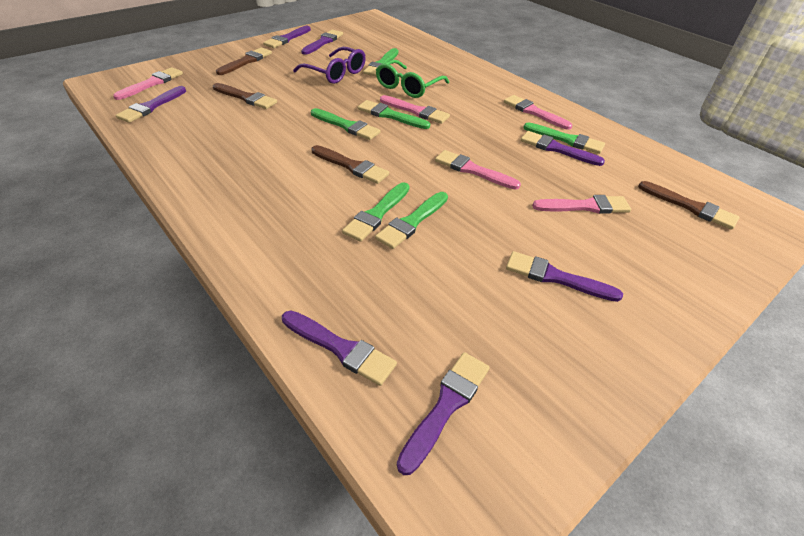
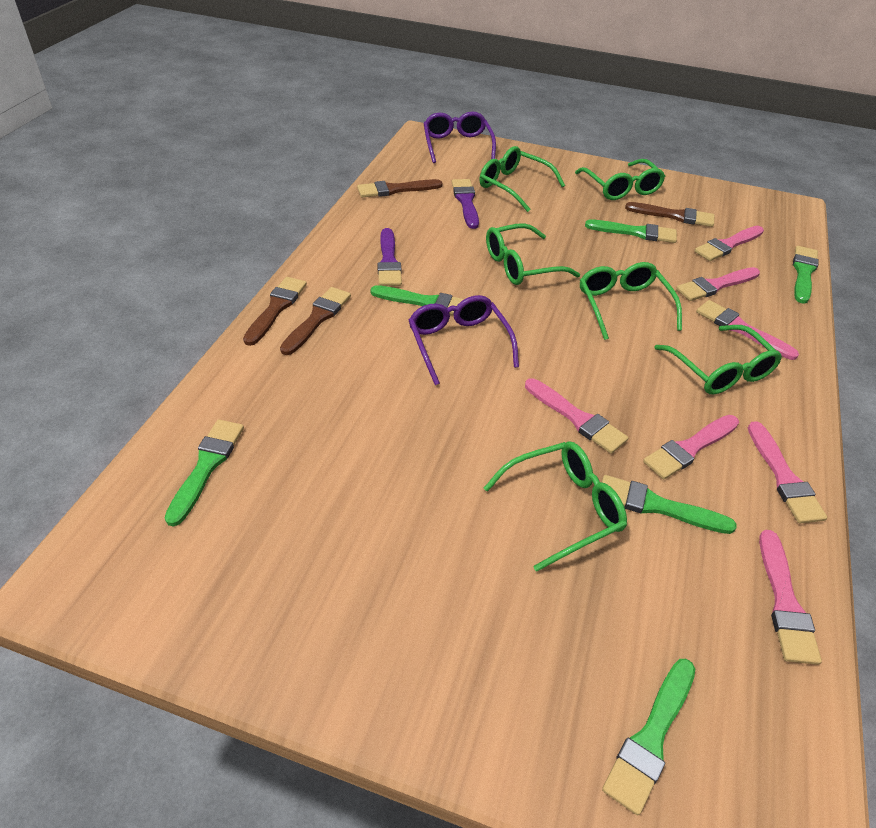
green glasses: [376,60,449,98] = 1 -> [480,146,565,212] [484,442,627,572] [486,223,580,285] [575,159,666,200] [580,262,682,340] [654,325,782,394] = 6
pink brush: [113,67,183,100] [380,95,450,124] [435,150,521,190] [504,95,573,130] [532,195,631,214] = 5 -> [525,378,628,454] [643,415,739,479] [676,267,760,301] [695,226,764,261] [696,300,799,360] [748,421,827,523] [759,530,822,665] = 7
purple brush: [116,86,186,123] [263,26,311,48] [282,310,397,386] [301,30,343,55] [397,352,490,475] [506,251,623,302] [520,131,605,166] = 7 -> [377,228,402,286] [452,179,479,229] = 2
purple glasses: [293,47,366,84] = 1 -> [409,295,519,385] [423,112,496,163] = 2

